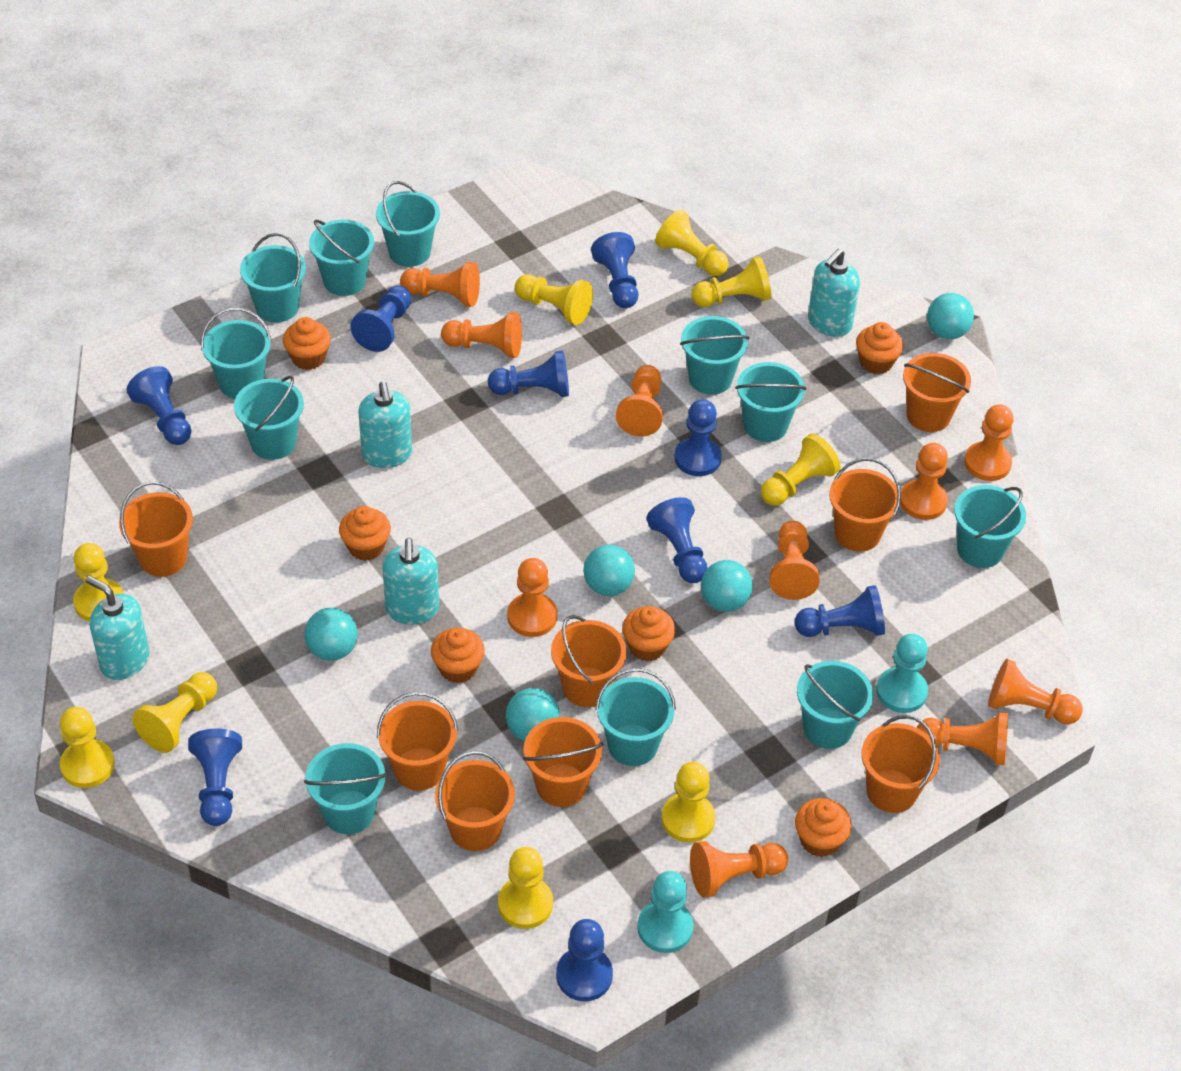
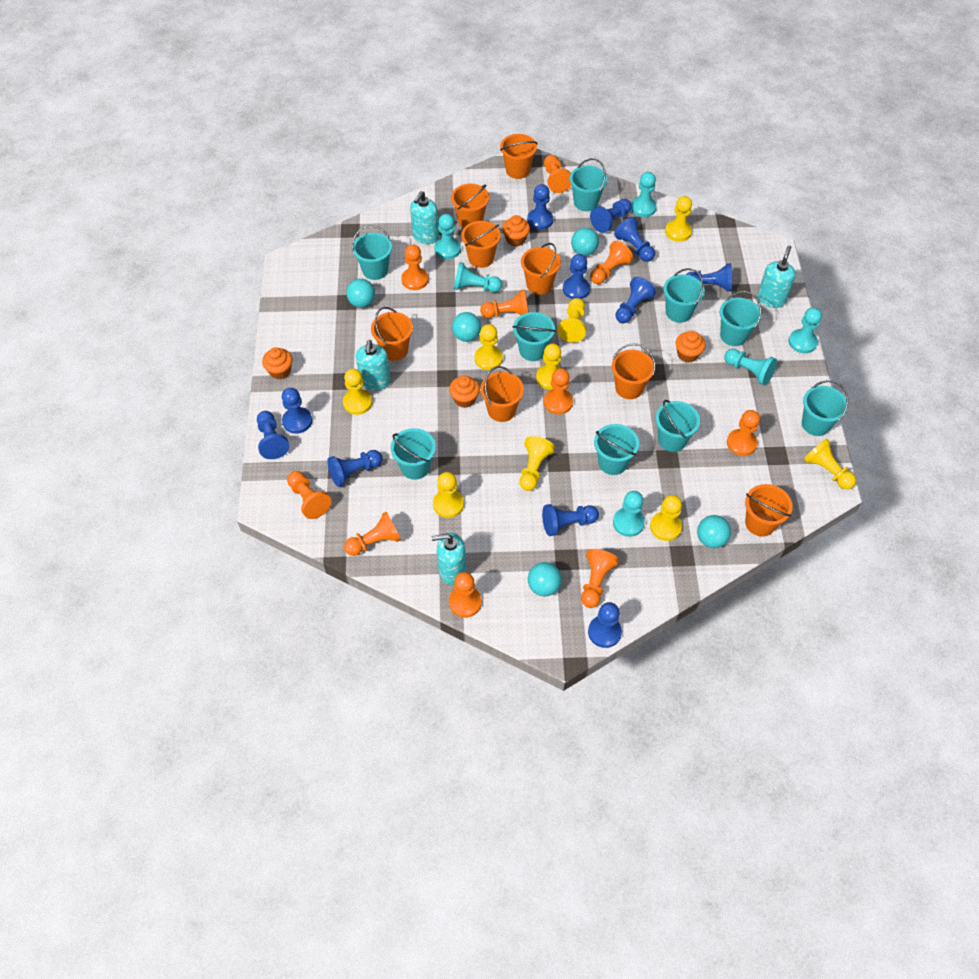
blue pawn: [126,366,192,445] [188,728,242,826] [350,285,412,352] [488,350,569,397] [556,919,613,1001] [591,232,638,308] [646,497,708,583] [674,399,722,476] [795,585,885,637] = 9 -> [257,411,289,459] [282,388,312,434] [327,450,383,487] [527,184,553,230] [542,504,599,536] [563,254,590,299] [588,602,622,648] [590,199,632,233] [614,217,655,262] [615,277,656,323] [686,263,732,291] = 11
orange cupcake: [283,317,331,370] [339,506,391,561] [431,627,485,683] [622,606,675,661] [795,798,852,857] [856,322,903,374] = 6 -> [262,347,293,380] [449,376,480,408] [502,215,530,246] [675,331,705,363] = 4
turquoise bucket: [201,308,271,399] [234,376,304,460] [240,233,306,323] [304,743,387,834] [309,220,374,296] [376,181,440,267] [595,668,676,766] [680,316,749,395] [735,362,806,442] [797,661,874,749] [954,485,1026,568] = 11 -> [352,225,392,280] [391,428,436,480] [512,312,556,361] [570,158,608,211] [594,424,639,475] [655,400,700,452] [663,268,705,323] [720,291,762,346] [802,380,848,436] = 9
turquoise pawn: [637,871,693,953] [876,634,928,713] = 2 -> [434,214,461,259] [454,262,502,293] [613,491,645,537] [631,172,657,217] [724,349,777,385] [788,307,822,353] = 6

